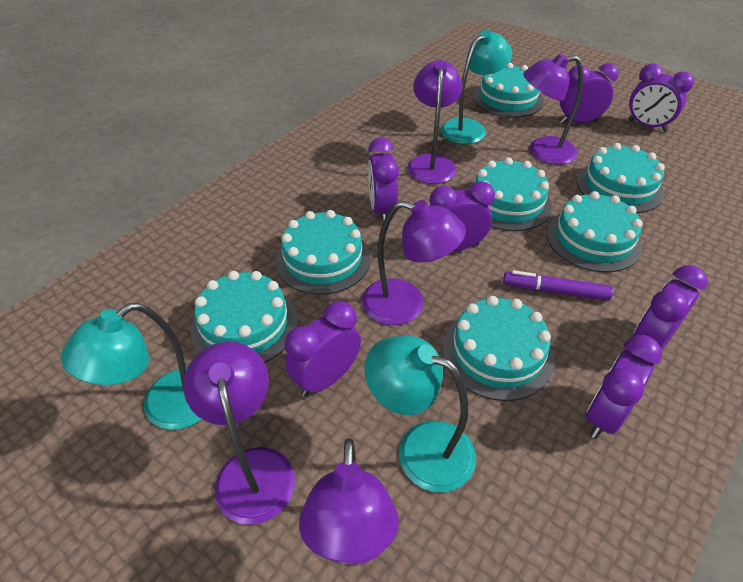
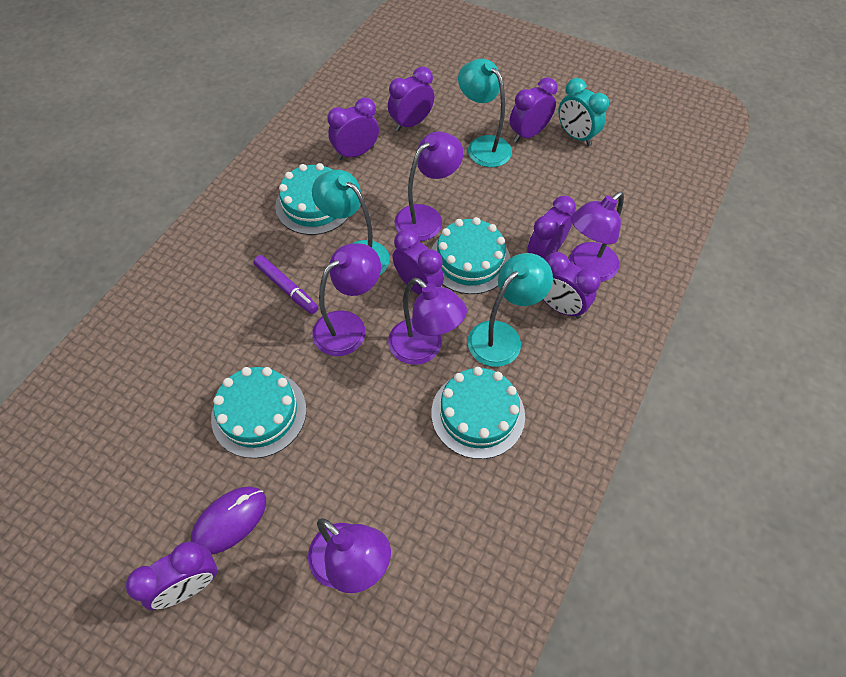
purple mouse: none = 0 -> [191,486,266,554] = 1
turquoise cake: [191,271,298,363] [275,210,371,295] [442,296,554,401] [468,157,552,231] [473,63,544,118] [547,191,643,272] [577,143,665,213] = 7 -> [211,367,307,458] [275,163,349,235] [431,217,510,294] [431,367,525,459] = 4
turquoise clock: none = 0 -> [558,78,609,146] = 1

